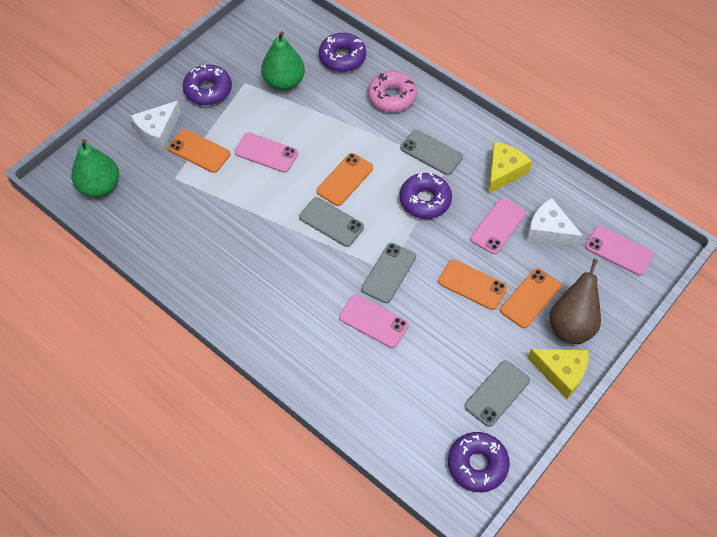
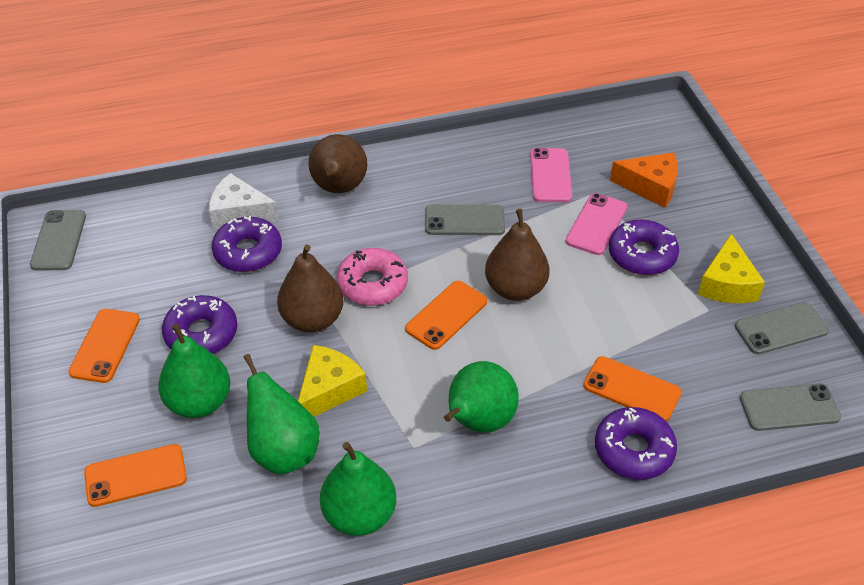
brown pear: [549,259,601,344] = 1 -> [277,245,344,332] [308,134,367,193] [485,209,549,301] = 3
green pear: [71,139,119,198] [261,31,305,91] = 2 -> [158,324,230,418] [244,354,320,475] [320,442,396,536] [444,361,519,433] = 4
orange cheese: none = 0 -> [610,152,678,208] = 1
pink phone: [234,132,298,173] [339,295,409,348] [470,198,526,254] [585,226,654,276] = 4 -> [530,148,572,202] [565,193,627,255] = 2
white cheese: [131,101,181,150] [527,198,583,247] = 2 -> [209,173,279,230] = 1

